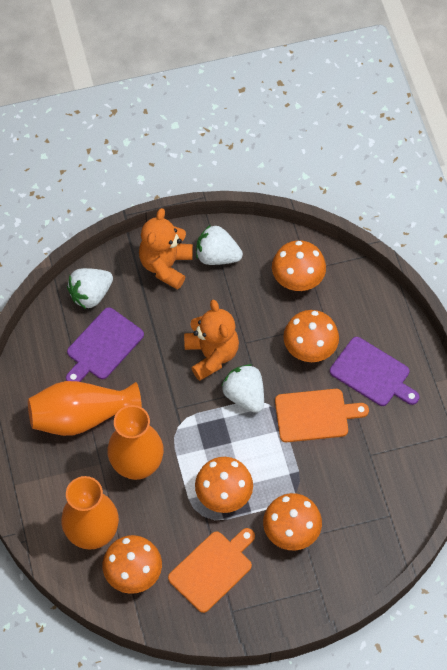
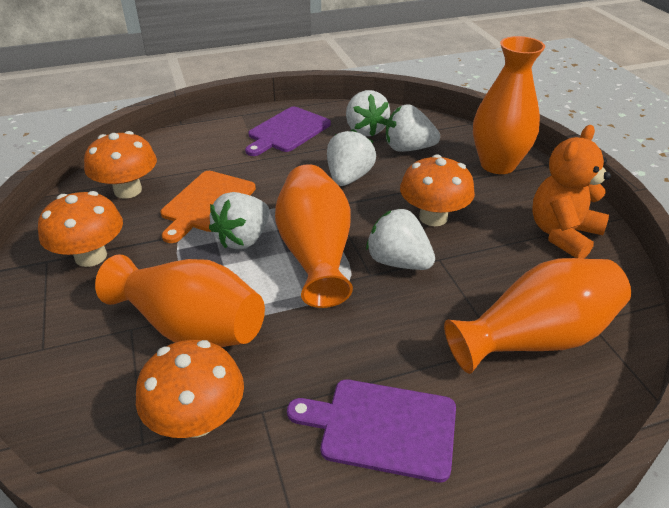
orange cutting board: [168,528,255,613] [275,389,369,442] = 2 -> [160,171,256,243] = 1
orange mushroom: [102,535,162,594] [195,457,253,513] [263,493,322,550] [272,240,326,291] [283,310,339,362] = 5 -> [38,191,123,267] [84,131,157,199] [136,340,244,438] [400,154,475,226] = 4
orange teddy bear: [139,208,193,290] [184,299,239,381] = 2 -> [532,125,611,259] = 1
orange vase: [28,381,142,436] [61,476,119,550] [107,405,164,480] = 3 -> [95,254,265,347] [275,164,353,308] [444,258,631,374] [473,36,545,174] = 4
white strawberry: [67,268,113,309] [196,225,243,265] [222,364,264,413] = 3 -> [209,192,270,249] [327,129,376,186] [346,90,390,137] [366,209,435,270] [386,104,440,152] = 5

